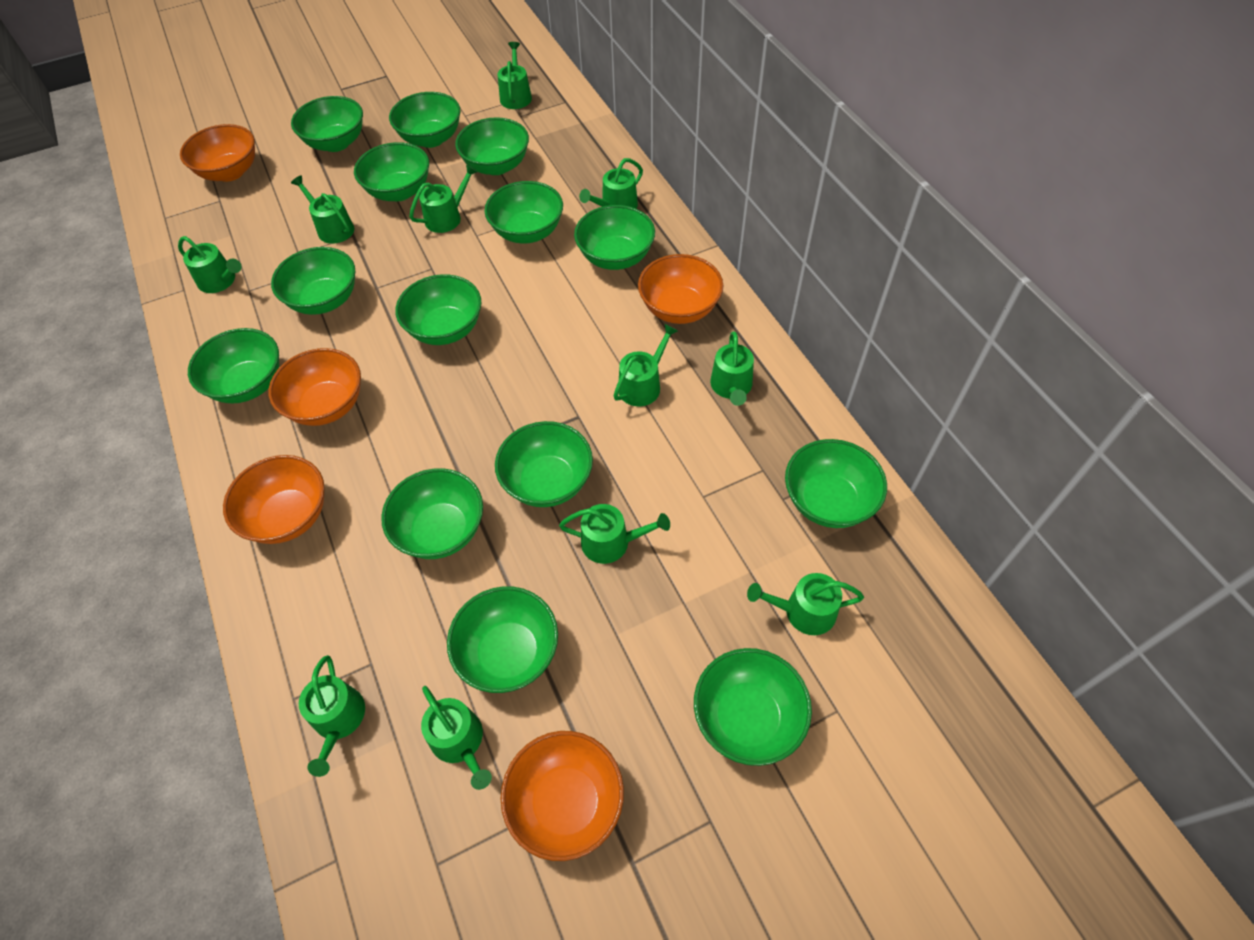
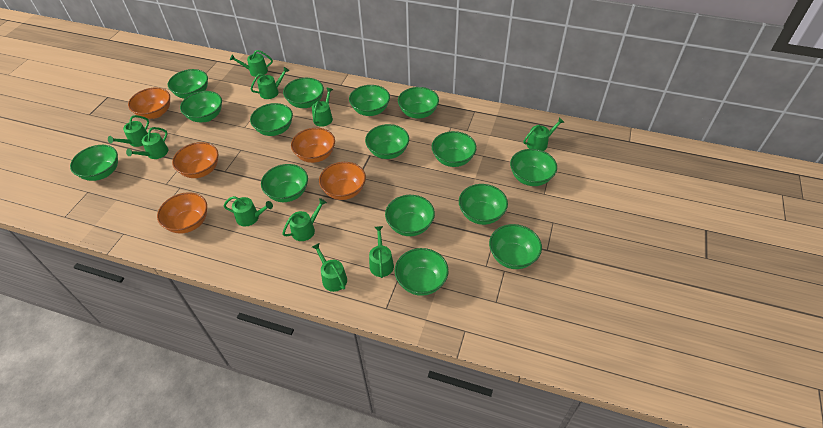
green bowl: [188,328,279,404] [271,247,355,315] [291,96,363,152] [354,142,429,201] [381,468,483,559] [389,92,461,148] [395,274,481,345] [447,586,558,693] [455,117,529,175] [484,181,563,244] [495,421,593,507] [574,205,655,270] [694,648,812,766] [785,439,887,528] = 14 -> [70,145,118,181] [168,69,208,99] [180,91,222,122] [250,103,293,136] [261,164,308,202] [283,78,324,108] [349,85,390,116] [365,124,409,159] [385,195,435,236] [395,248,449,296] [398,87,439,119] [432,131,477,167] [459,184,508,225] [489,224,542,269] [510,149,557,186] = 15
green watering can: [178,236,242,293] [291,175,354,244] [299,655,365,777] [409,164,478,233] [421,686,492,790] [498,42,532,109] [559,504,670,564] [579,158,643,209] [614,324,678,407] [710,331,754,406] [747,573,864,635] = 11 -> [108,115,149,147] [126,127,168,159] [224,196,273,226] [230,50,273,77] [251,67,289,99] [282,198,327,241] [312,88,333,127] [312,243,347,292] [369,226,394,278] [524,117,564,151] = 10

